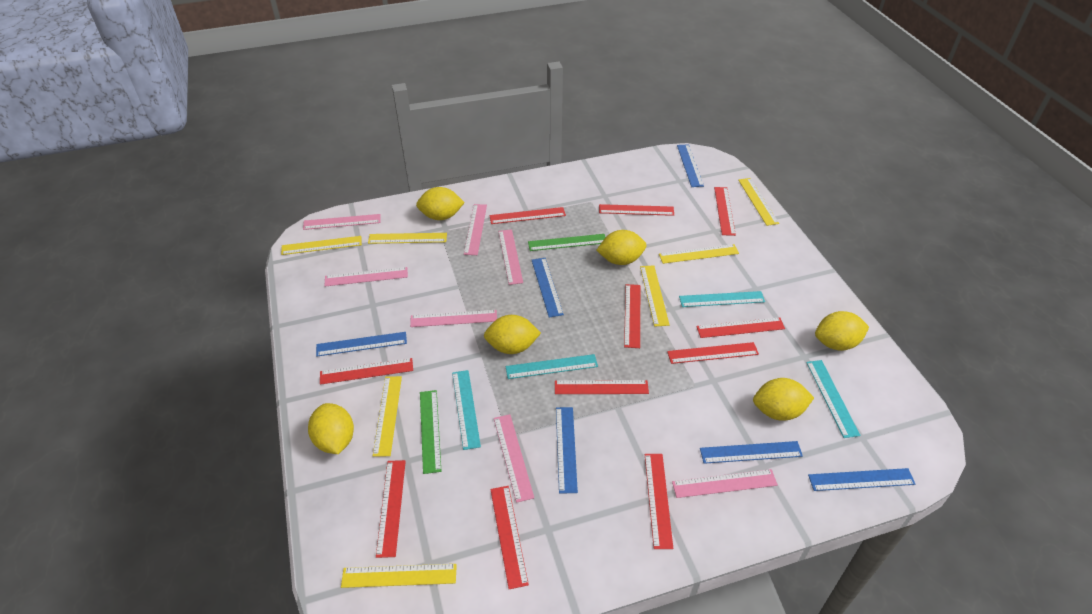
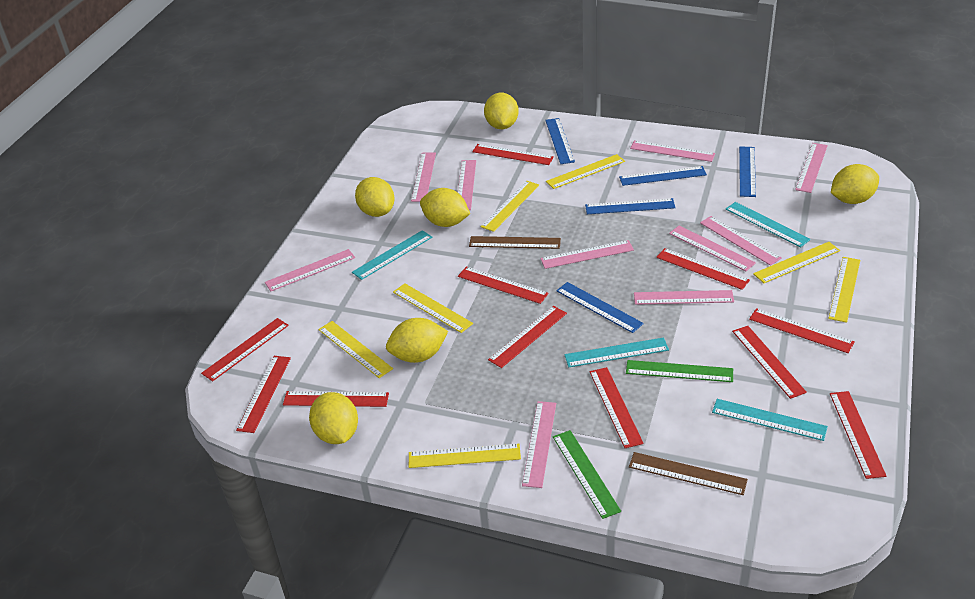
blue ruler: [316,332,407,357] [532,258,564,318] [556,407,578,494] [677,144,704,187] [700,441,803,464] [808,468,915,491] = 6 -> [545,118,575,164] [556,282,644,333] [585,198,676,214] [619,166,707,186] [739,146,756,197] = 5
brown ruler: none = 0 -> [469,236,561,249] [629,452,748,495] = 2
pink ruler: [303,214,381,230] [324,267,408,286] [410,310,497,327] [464,204,487,255] [494,414,534,503] [498,229,523,285] [672,469,778,498] = 7 -> [265,249,355,291] [411,153,436,202] [458,160,476,210] [522,401,556,488] [540,240,634,269] [630,140,715,162] [634,290,734,305] [669,226,756,271] [700,216,782,266] [795,143,828,193] = 10

